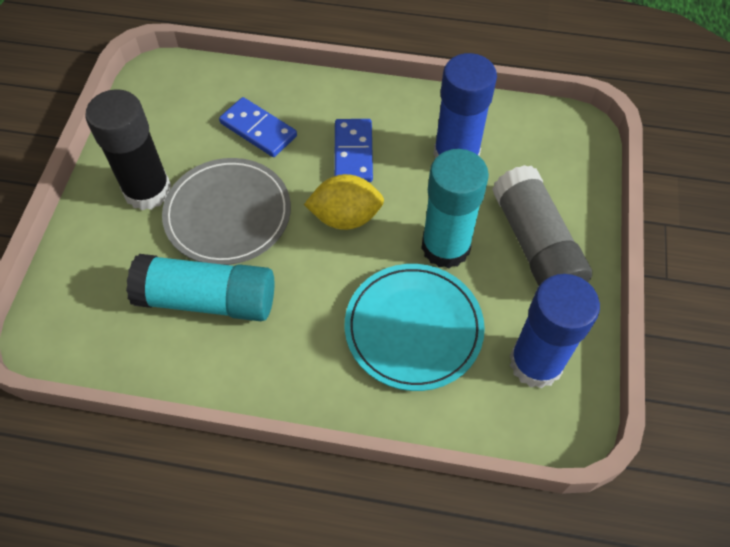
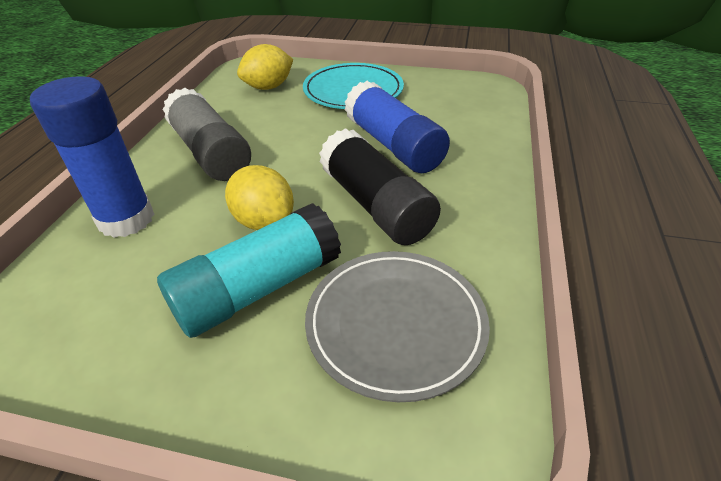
blue domino: [219,97,297,157] [334,119,373,182] = 2 -> none = 0
turquoise glue stick: [126,254,274,321] [421,149,489,269] = 2 -> [157,203,341,338] = 1
yellow lemon: [304,174,384,230] = 1 -> [225,165,294,230] [237,44,293,90] = 2

